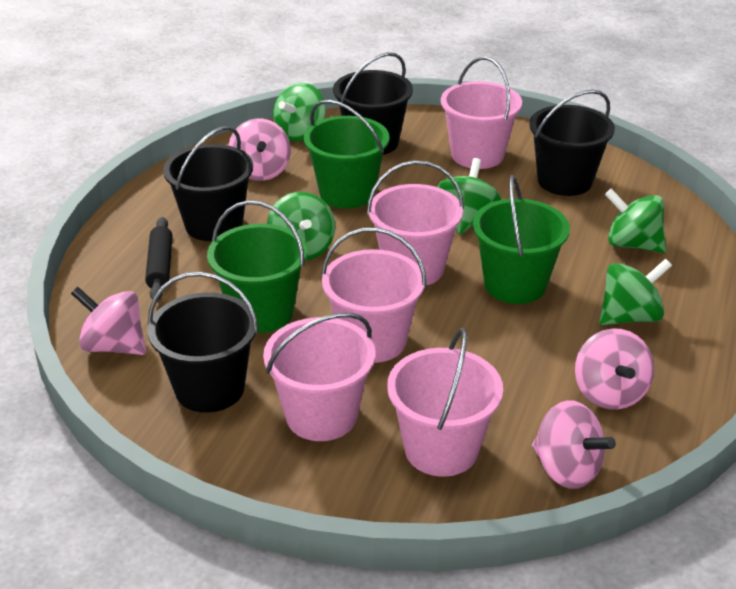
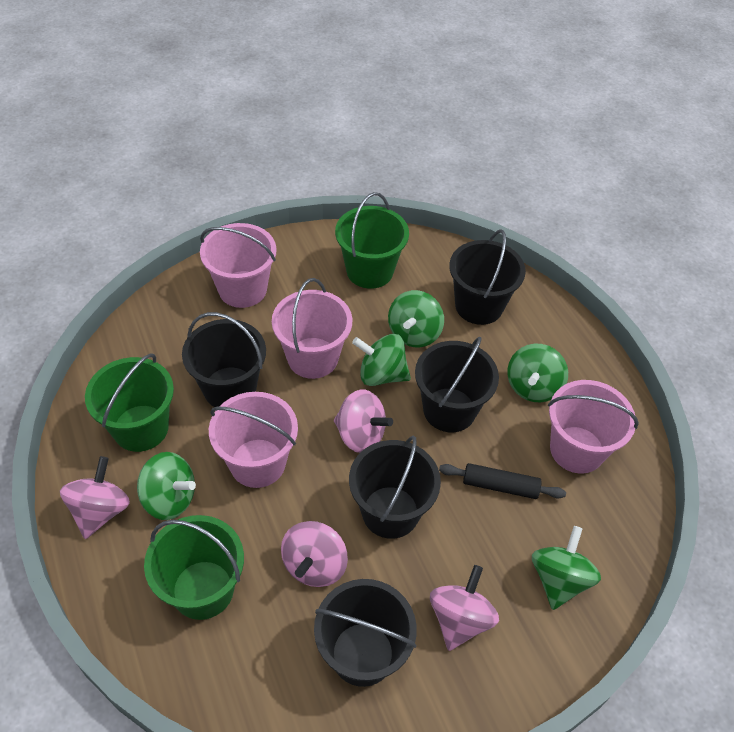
black bucket: [148,271,259,413] [163,126,253,241] [333,52,413,155] [529,90,615,196] = 4 -> [182,312,266,407] [314,579,417,687] [349,436,441,539] [415,337,499,432] [449,229,526,325] = 5
pink bucket: [263,313,375,441] [321,227,427,363] [367,160,464,286] [387,328,503,477] [441,57,522,169] = 5 -> [200,223,276,308] [209,392,298,488] [272,278,352,379] [548,380,639,474] = 4

